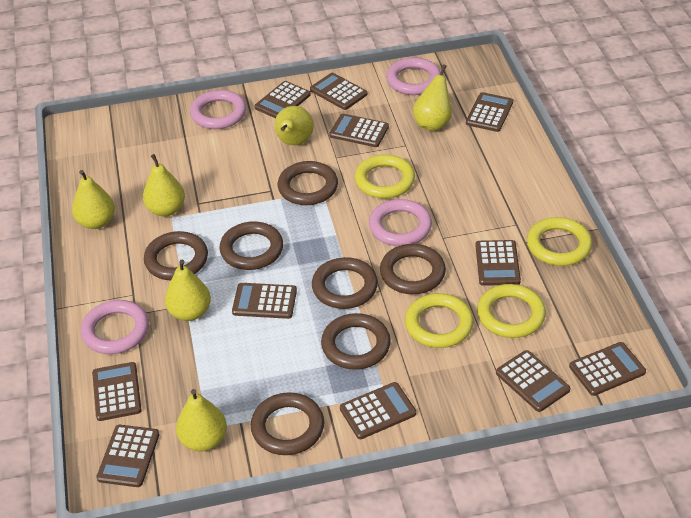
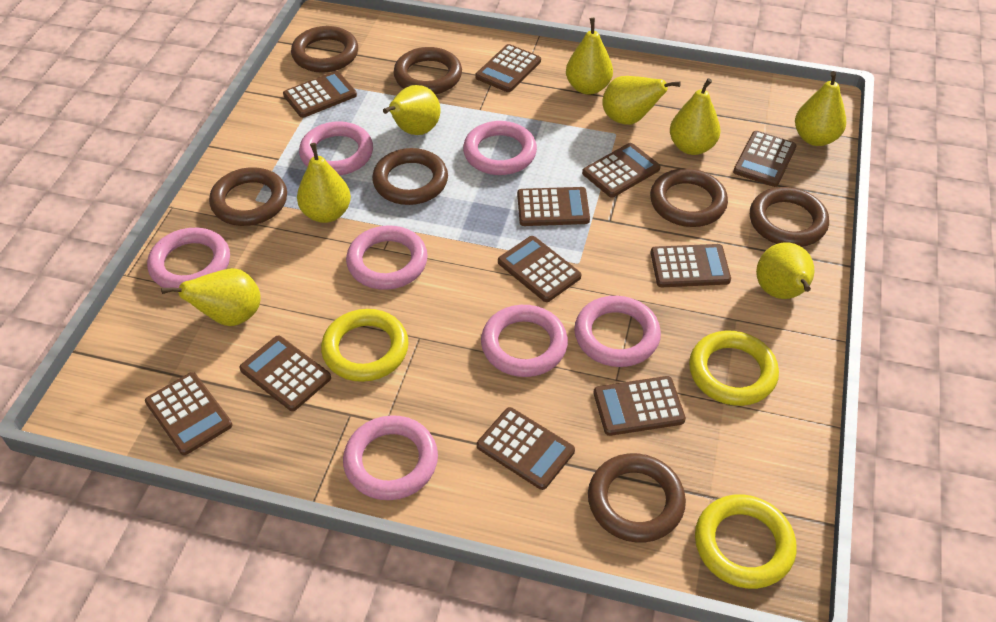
pink ring: [81,300,149,354] [190,90,246,129] [369,199,432,246] [386,57,441,95] = 4 -> [147,228,230,288] [299,121,373,175] [343,415,438,500] [346,226,428,290] [463,121,537,175] [481,305,568,377] [574,296,661,367] = 7
yellow pear: [72,170,115,229] [143,154,185,216] [165,260,211,321] [176,389,227,452] [274,106,314,145] [413,65,452,131] = 6 -> [161,268,261,326] [297,143,351,223] [383,85,440,135] [566,18,613,95] [602,76,681,125] [670,78,720,155] [756,242,814,299] [795,71,846,146] = 8
yellow ring: [355,154,415,199] [405,293,474,348] [477,284,546,338] [527,217,592,266] = 4 -> [321,309,409,382] [689,331,779,406] [695,494,796,589] = 3

